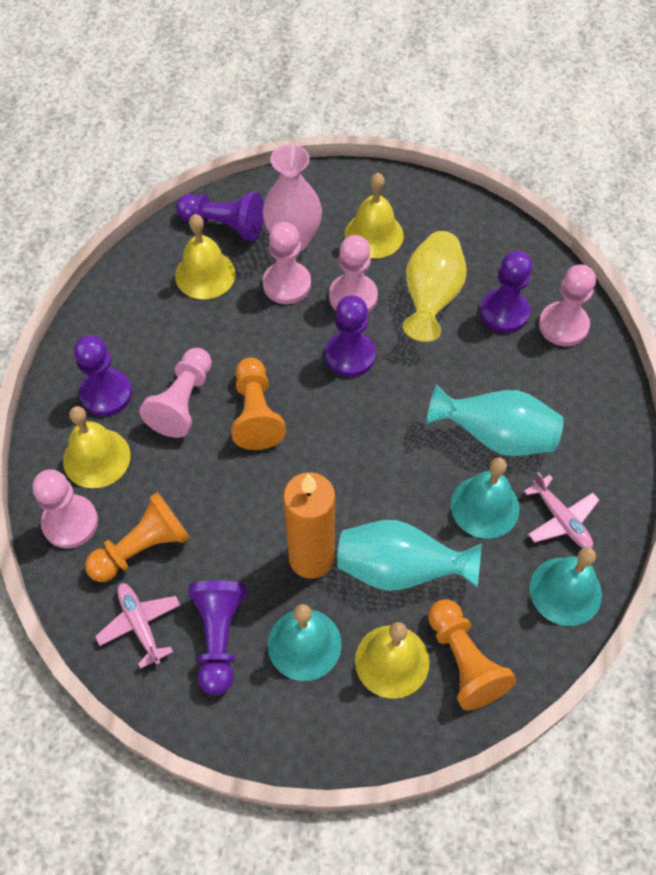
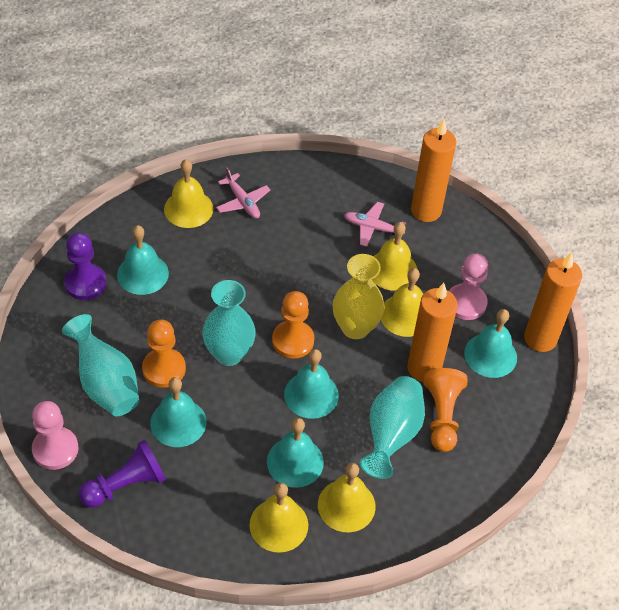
orange candle: [283,472,335,579] = 1 -> [407,283,458,382] [411,119,456,222] [524,252,582,352] = 3
pink pawn: [32,469,98,548] [139,348,212,438] [263,222,311,304] [329,235,378,314] [539,264,596,346] = 5 -> [32,401,79,470] [449,253,489,320] = 2
pink vase: [263,144,322,251] = 1 -> none = 0
purple pawn: [74,335,132,416] [176,192,264,241] [188,580,247,695] [325,295,376,377] [480,251,532,333] = 5 -> [64,232,107,300] [79,439,166,508] = 2
turquoise bell: [268,604,342,681] [451,457,520,539] [530,547,602,626] = 3 -> [117,225,169,295] [150,377,206,447] [267,418,324,488] [284,349,339,419] [464,309,517,378] = 5
turquoise vase: [337,520,482,591] [426,384,564,456] = 2 -> [62,314,139,416] [202,280,256,366] [360,376,425,479] = 3
yellow bell: [63,406,130,488] [175,214,236,299] [345,173,404,258] [355,622,430,699] = 4 -> [164,159,213,228] [250,483,308,553] [318,463,376,532] [371,222,417,291] [381,268,423,337] = 5

